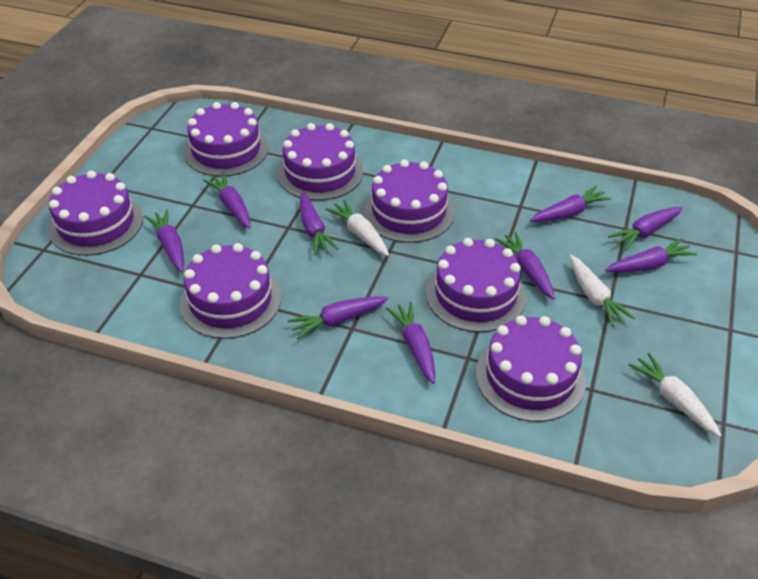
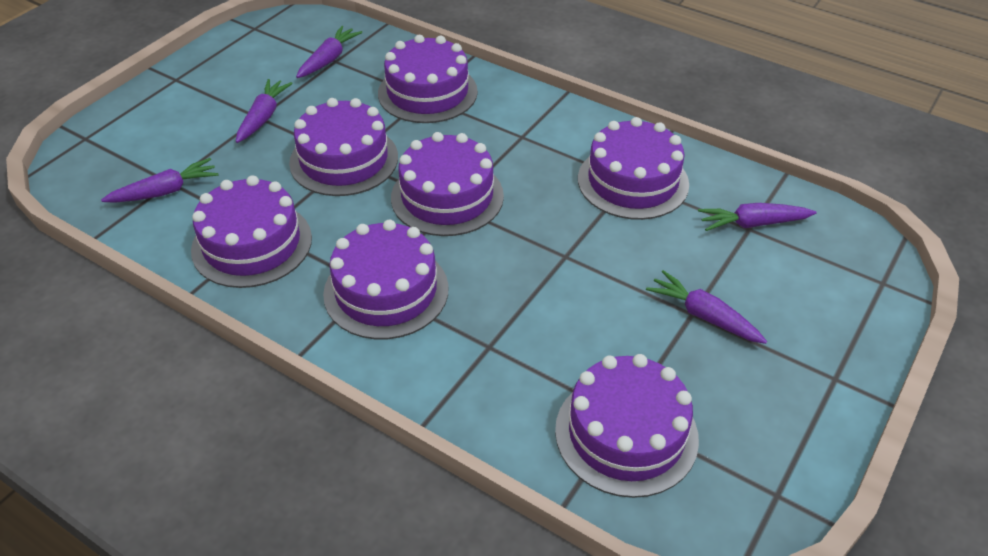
purple carrot: [144,209,184,272] [203,173,250,228] [288,296,389,339] [300,193,339,255] [386,302,435,384] [495,232,555,300] [530,185,612,222] [605,238,697,273] [608,207,683,251] = 9 -> [101,158,219,203] [236,79,293,143] [296,26,362,78] [646,270,767,344] [698,203,817,231] = 5
white carrot: [325,199,389,256] [569,255,635,327] [628,353,722,437] = 3 -> none = 0

